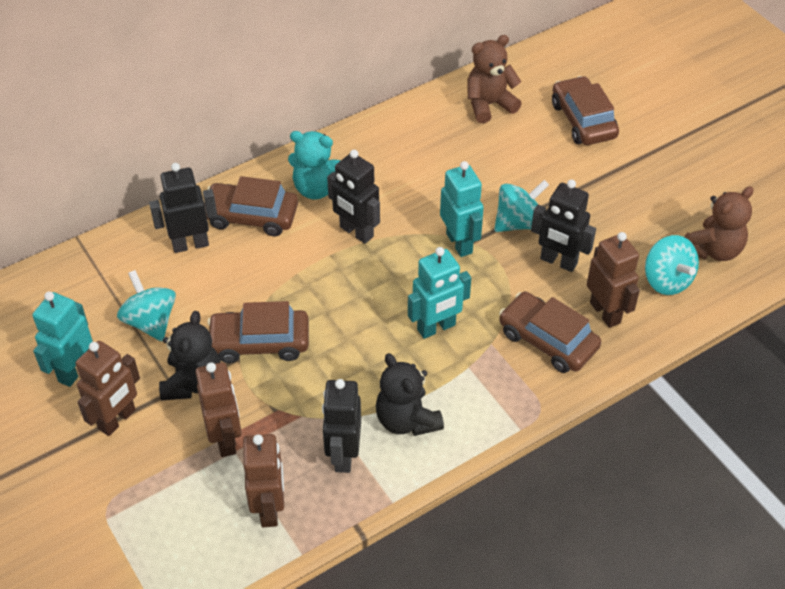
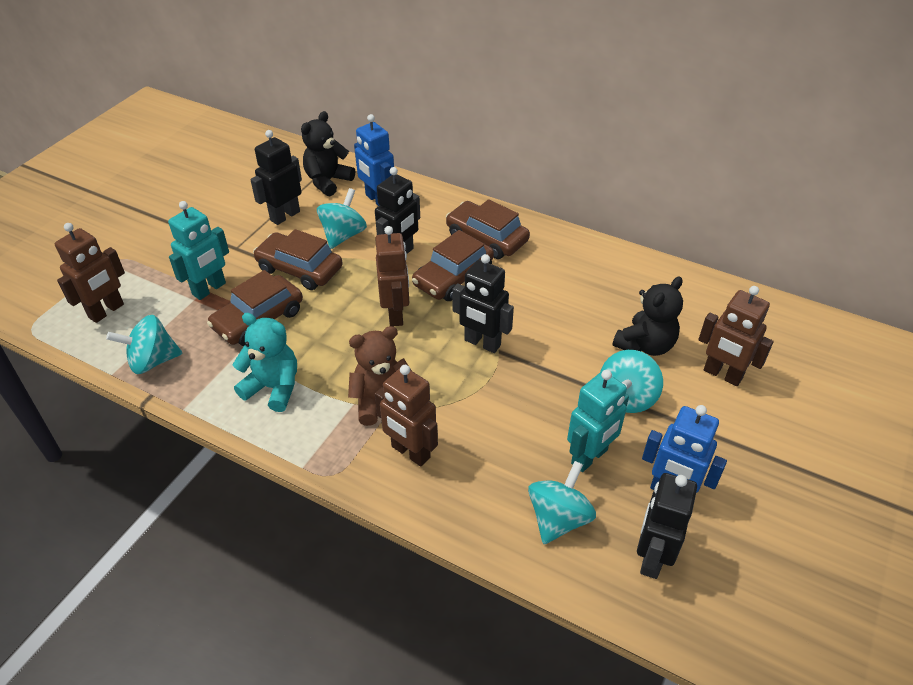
blue robot: none = 0 -> [354,114,394,206] [642,405,727,493] = 2
brown teddy bear: [467,35,522,123] [684,186,753,261] = 2 -> [348,326,412,426] = 1
turquoise robot: [32,291,93,387] [408,247,471,339] [440,161,484,257] = 3 -> [168,201,229,300] [567,370,629,472] = 2
turquoise spinning top: [117,270,176,342] [494,180,549,232] [645,235,699,295] = 3 -> [106,315,183,374] [317,188,367,249] [528,461,596,544] [600,350,663,413] = 4

